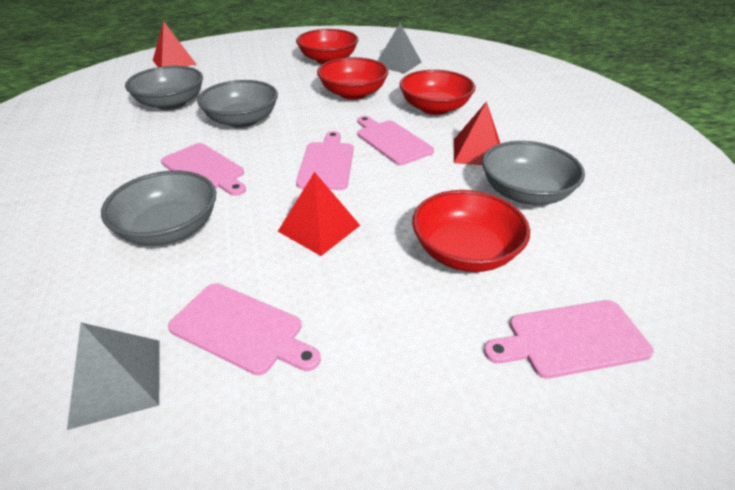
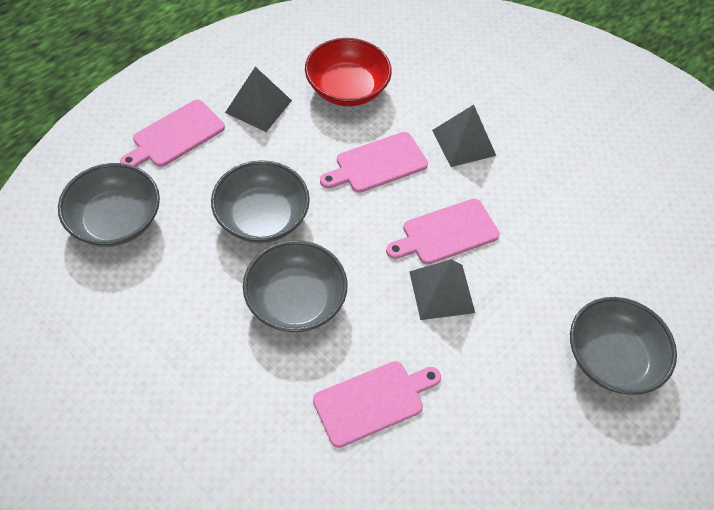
grey pyramid: [67,323,160,430] [378,23,422,73] = 2 -> [225,67,292,132] [409,259,475,320] [432,105,496,167] = 3
pink cutting board: [161,143,246,196] [168,283,321,375] [296,131,354,190] [357,116,434,165] [484,300,654,379] = 5 -> [120,100,225,167] [313,361,441,448] [320,132,428,193] [386,199,500,265] = 4
red bowl: [296,29,358,64] [317,57,389,100] [399,70,476,115] [412,190,530,272] = 4 -> [305,38,392,106] = 1
red pyramid: [153,21,196,67] [278,172,360,256] [454,101,500,165] = 3 -> none = 0

